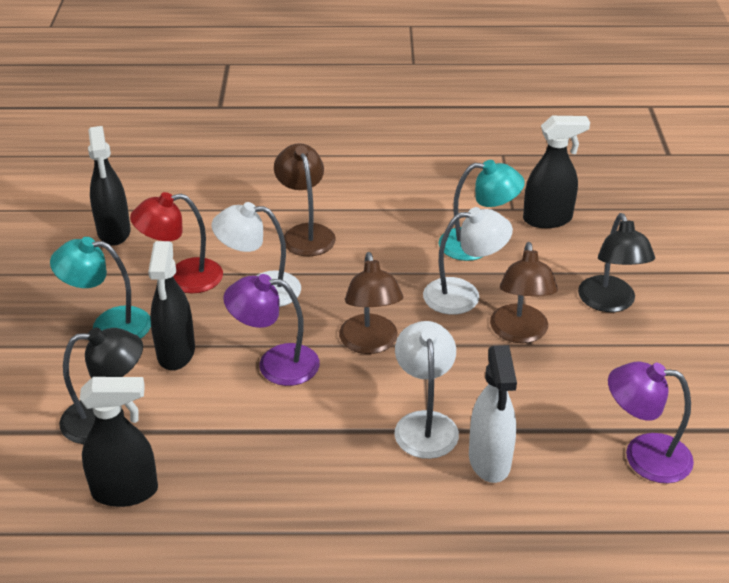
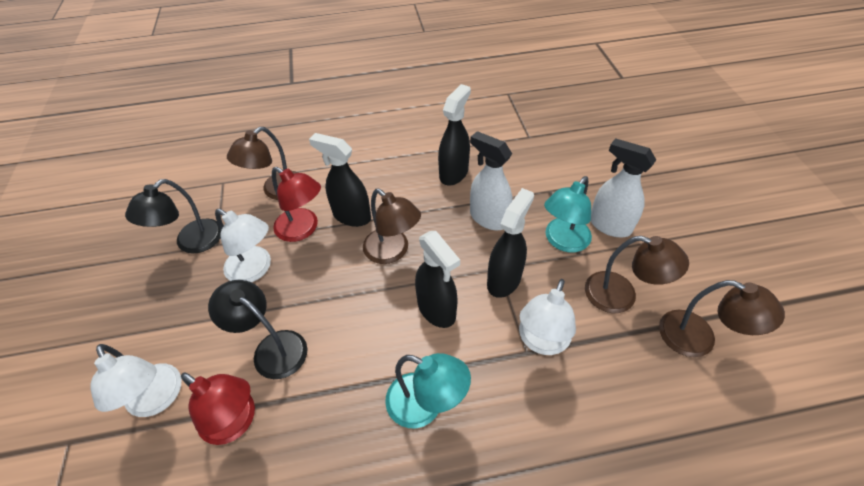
brown lamp: [274,143,336,256] [339,252,403,354] [490,242,558,343] = 3 -> [227,127,298,200] [363,189,421,264] [585,236,689,313] [659,280,785,357] = 4
purple lamp: [223,274,320,386] [608,362,694,483] = 2 -> none = 0
red lamp: [130,192,223,293] = 1 -> [181,373,255,445] [272,167,321,242] = 2
white spray bottle: [469,345,517,483] = 1 -> [470,131,513,230] [591,138,656,237] = 2

